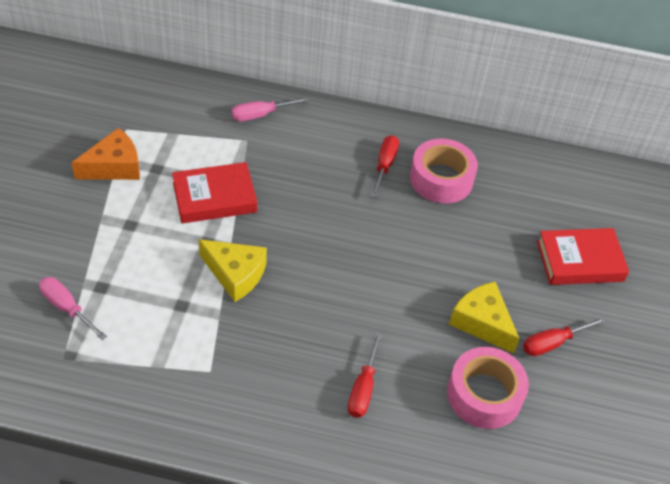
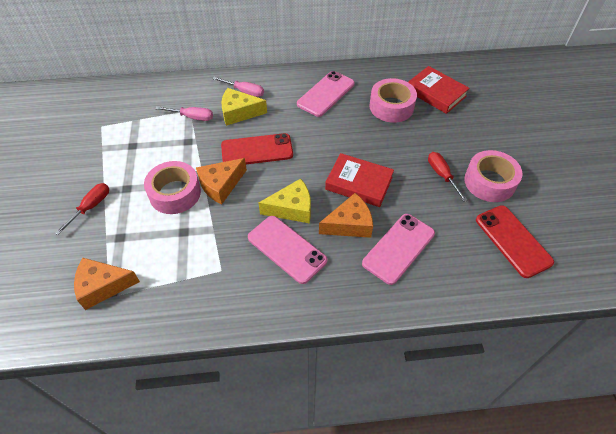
orange cheese: [72,128,140,180] = 1 -> [74,258,140,310] [196,158,247,204] [319,193,373,238] = 3
pink phone: none = 0 -> [248,216,327,284] [297,71,355,117] [362,214,435,285] = 3
pink tape: [410,139,478,203] [447,347,529,429] = 2 -> [144,161,201,214] [370,78,417,123] [464,150,523,202] = 3
red phone: none = 0 -> [221,133,293,164] [476,205,554,278] = 2
red screwdriver: [348,332,382,418] [371,135,399,198] [523,317,606,356] = 3 -> [55,183,109,235] [428,152,468,202] = 2

